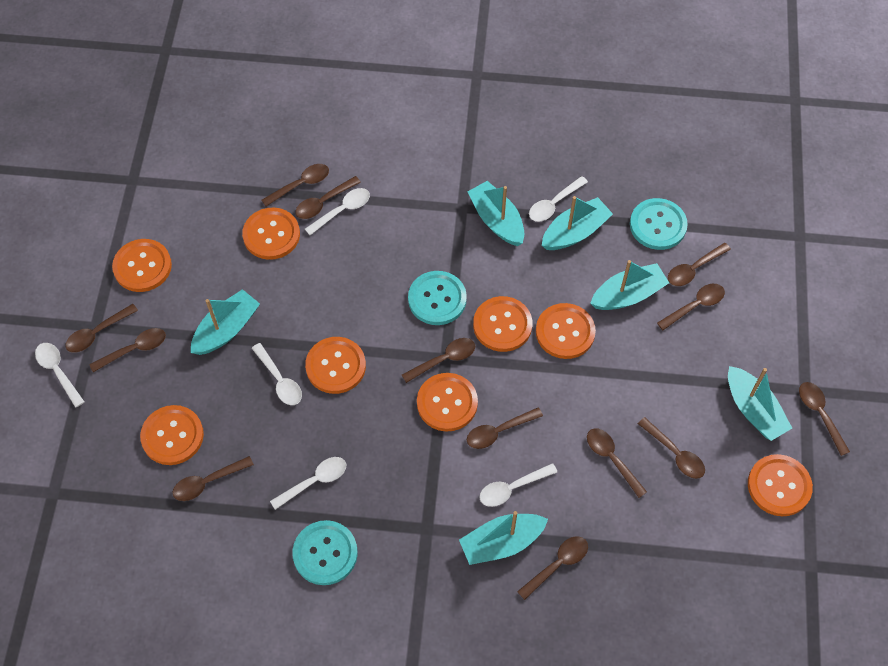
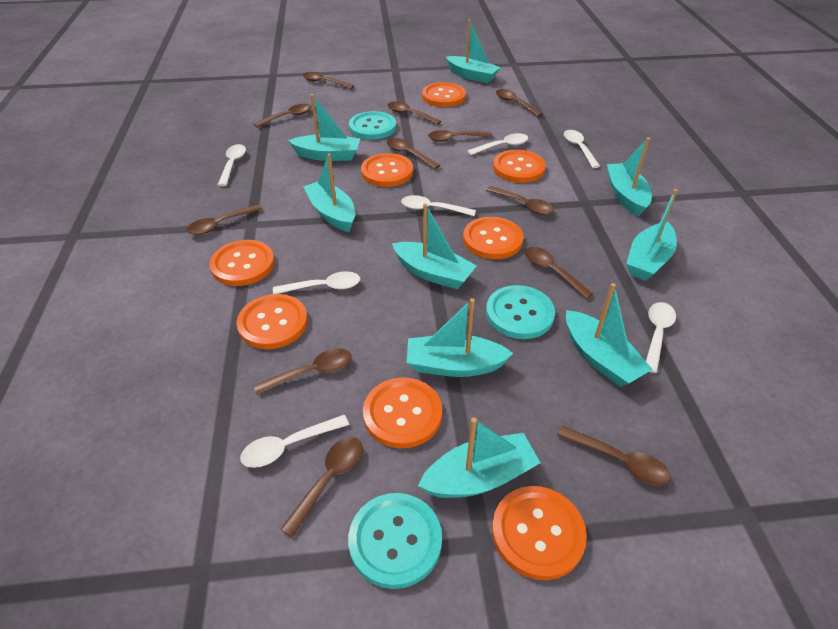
brown spoon: [65,304,138,353] [89,328,166,372] [172,456,254,501] [262,164,329,207] [295,176,361,219] [402,338,475,383] [467,407,543,449] [517,536,588,600] [587,429,647,498] [638,417,705,479] [657,284,725,330] [668,243,731,286] [799,382,850,456] = 13 -> [187,204,262,235] [254,104,312,127] [254,348,352,395] [280,437,363,537] [303,72,354,89] [387,138,440,169] [388,101,441,125] [428,130,493,142] [486,186,554,215] [496,89,543,116] [525,247,593,299] [557,425,671,486] = 12
turquoise boat: [191,289,260,355] [459,511,548,565] [468,181,524,246] [542,196,613,250] [590,260,669,310] [728,366,792,441] = 6 -> [288,94,360,161] [303,154,355,232] [392,203,477,289] [407,298,514,377] [418,417,540,498] [446,20,501,83] [566,283,653,387] [607,137,652,217] [626,189,678,281] = 9
white spoon: [35,343,84,408] [252,343,302,405] [270,457,347,510] [305,188,370,235] [479,463,557,507] [529,176,588,222] = 6 -> [218,144,246,186] [240,415,349,468] [273,271,360,294] [401,195,476,216] [467,133,528,155] [564,130,600,168] [646,302,676,373] = 7

